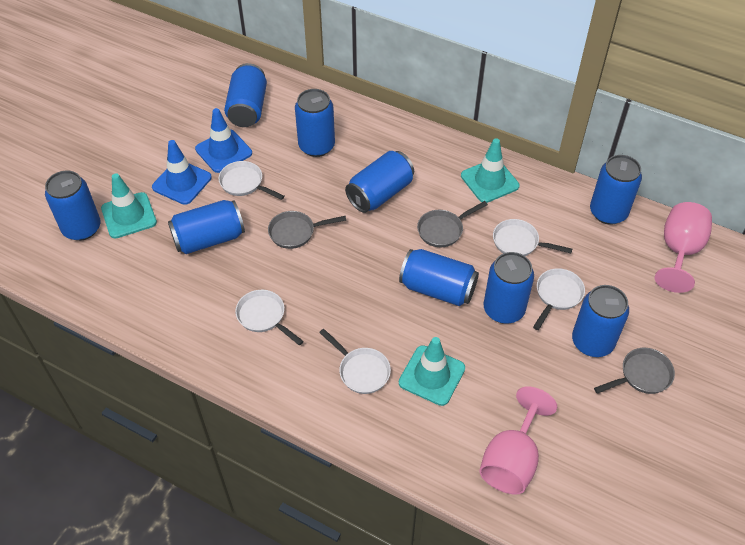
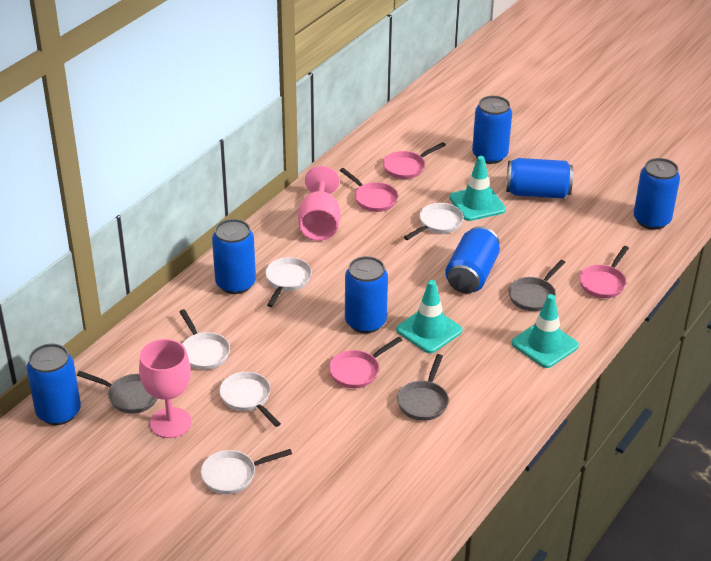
blue can: [45,170,101,241] [168,200,245,254] [224,63,267,127] [295,89,335,157] [345,151,414,213] [399,249,479,306] [483,252,534,324] [572,285,629,357] [590,155,642,225] = 9 -> [27,343,81,425] [212,219,256,294] [345,256,388,333] [445,226,500,293] [472,96,512,164] [506,158,573,199] [634,158,680,230] = 7
blue traffic cone: [152,140,212,205] [195,108,252,173] = 2 -> none = 0
pink pan: none = 0 -> [329,337,402,388] [340,168,398,212] [383,142,446,179] [579,246,629,298] = 4

